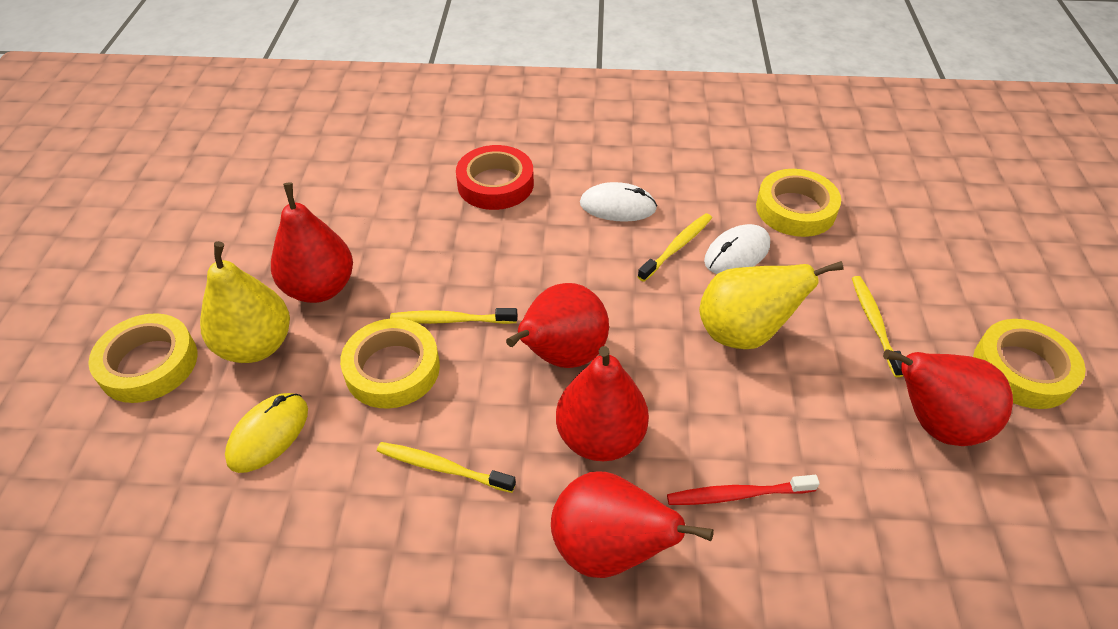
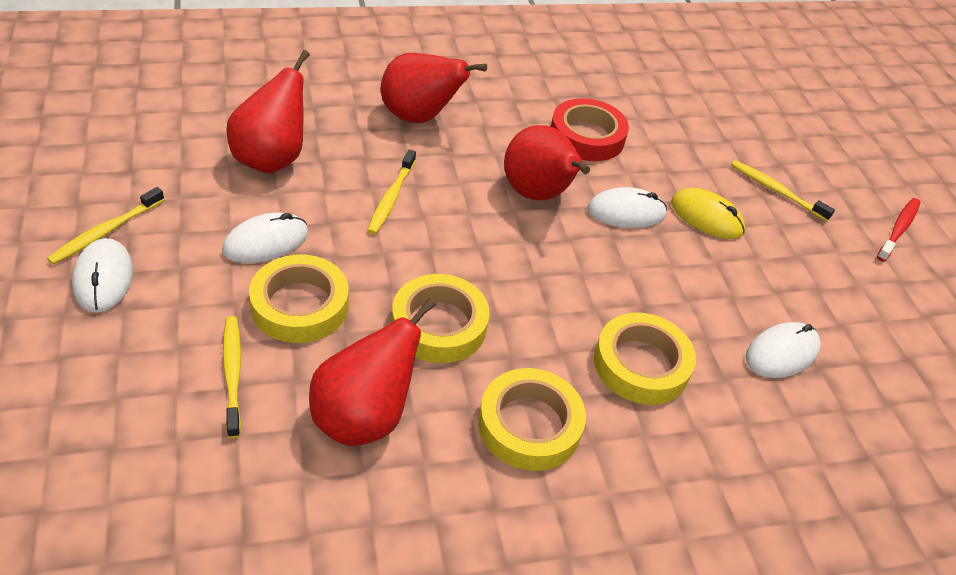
red pear: [271,182,353,303] [506,283,609,368] [551,471,714,578] [556,346,649,461] [883,349,1013,446] = 5 -> [226,50,310,174] [309,298,436,446] [381,53,487,123] [504,125,590,200] = 4
white mouse: [580,182,657,222] [704,224,770,274] = 2 -> [72,238,133,312] [222,212,309,263] [587,187,667,228] [746,322,821,378] = 4
yellow pear: [200,241,290,363] [699,261,843,349] = 2 -> none = 0

